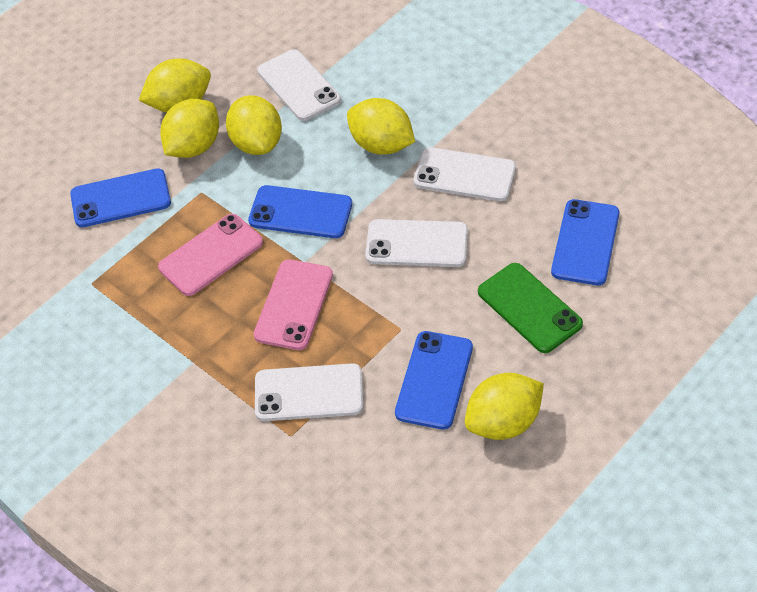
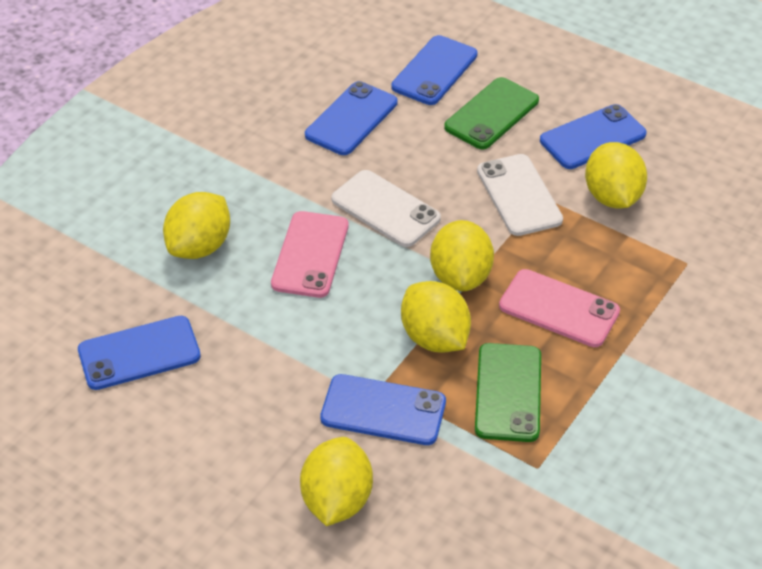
blue phone: [70,168,171,227] [248,185,352,238] [395,331,473,430] [551,199,619,285] = 4 -> [78,316,201,390] [305,81,397,155] [320,374,446,445] [391,35,478,105] [540,104,647,169] = 5
green phone: [478,263,583,353] = 1 -> [444,77,539,149] [475,343,541,442] = 2
white phone: [255,363,364,421] [257,49,341,121] [365,219,468,267] [414,147,516,201] = 4 -> [331,170,441,247] [477,154,563,236] = 2

